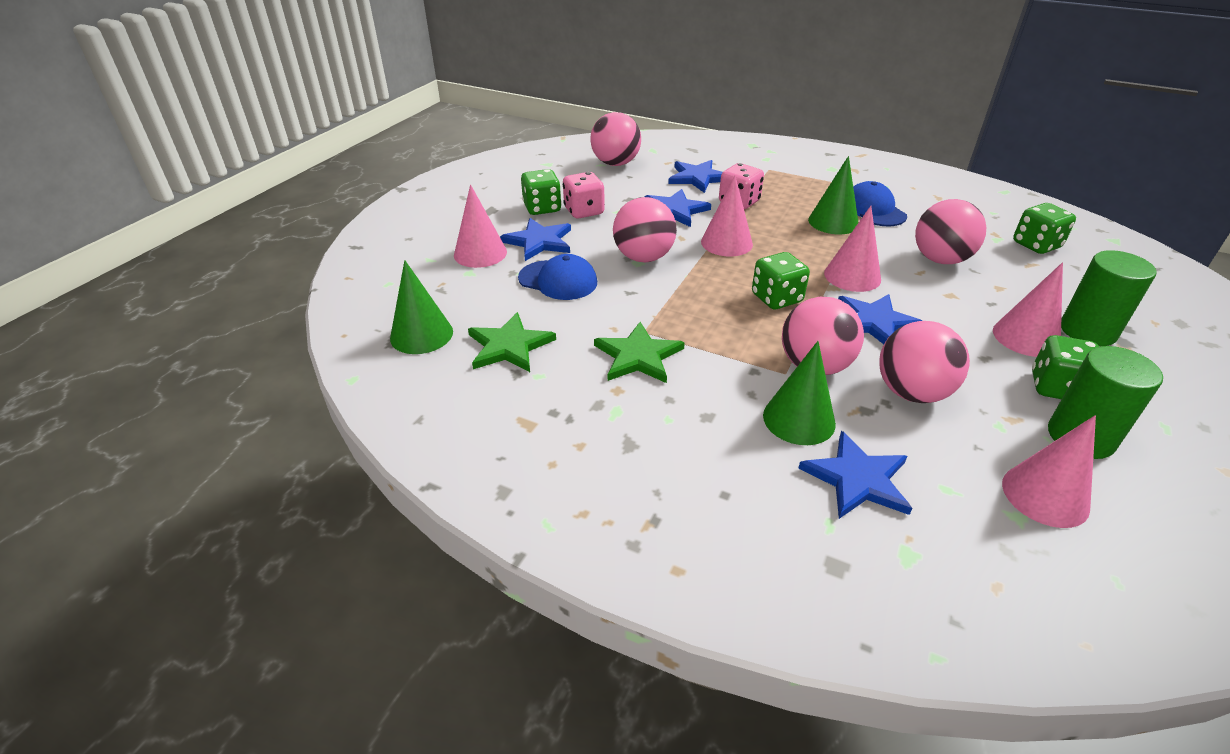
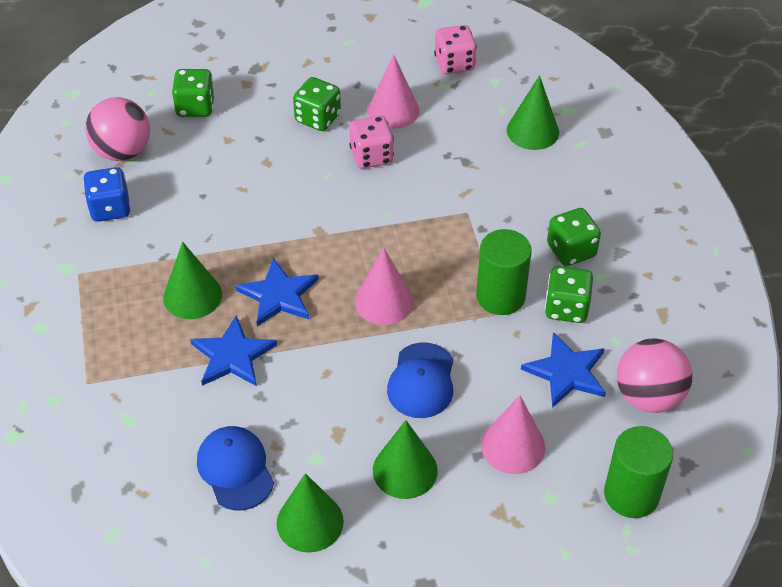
blue dice: none = 0 -> [83,167,131,222] = 1
blue star: [500,218,571,261] [644,189,711,227] [668,160,723,193] [798,431,912,519] [838,294,922,344] = 5 -> [190,316,277,386] [235,258,319,326] [521,332,606,408] = 3
green cone: [390,260,453,354] [763,341,836,445] [808,156,859,234] = 3 -> [163,242,222,319] [277,473,344,553] [373,420,438,499] [507,75,559,150] = 4
green star: [468,312,556,372] [594,322,685,383] = 2 -> none = 0
pink ball: [590,112,641,166] [613,197,677,262] [782,297,864,375] [879,321,970,403] [915,199,986,264] = 5 -> [86,97,150,161] [617,338,692,413] = 2
pink cone: [454,185,507,268] [701,175,753,256] [824,206,881,292] [993,262,1063,357] [1002,415,1096,528] = 5 -> [355,247,413,325] [368,55,420,129] [481,396,545,474] = 3

